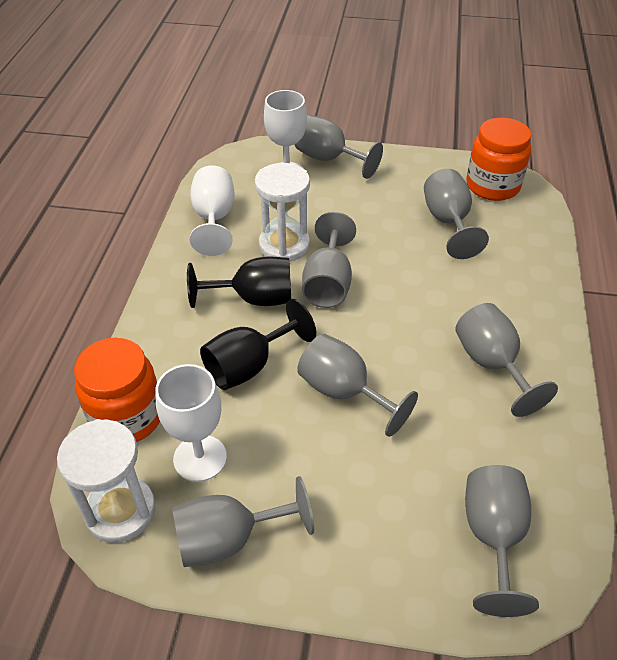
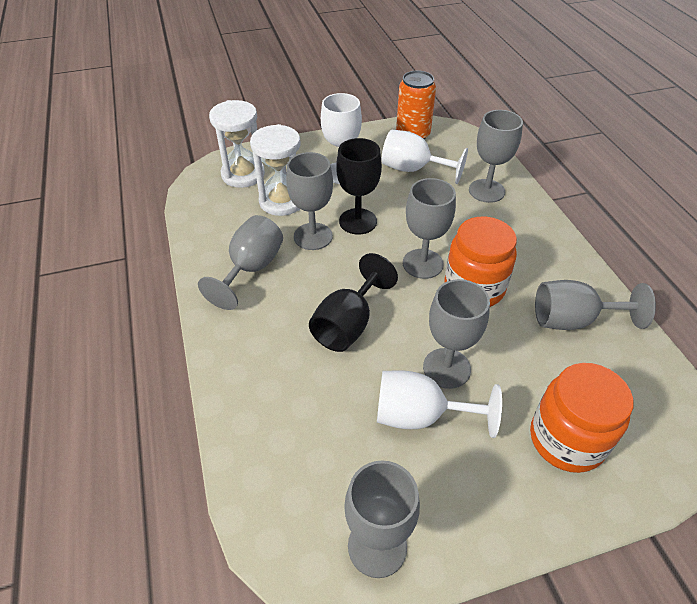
orange can: none = 0 -> [396,70,436,140] = 1

